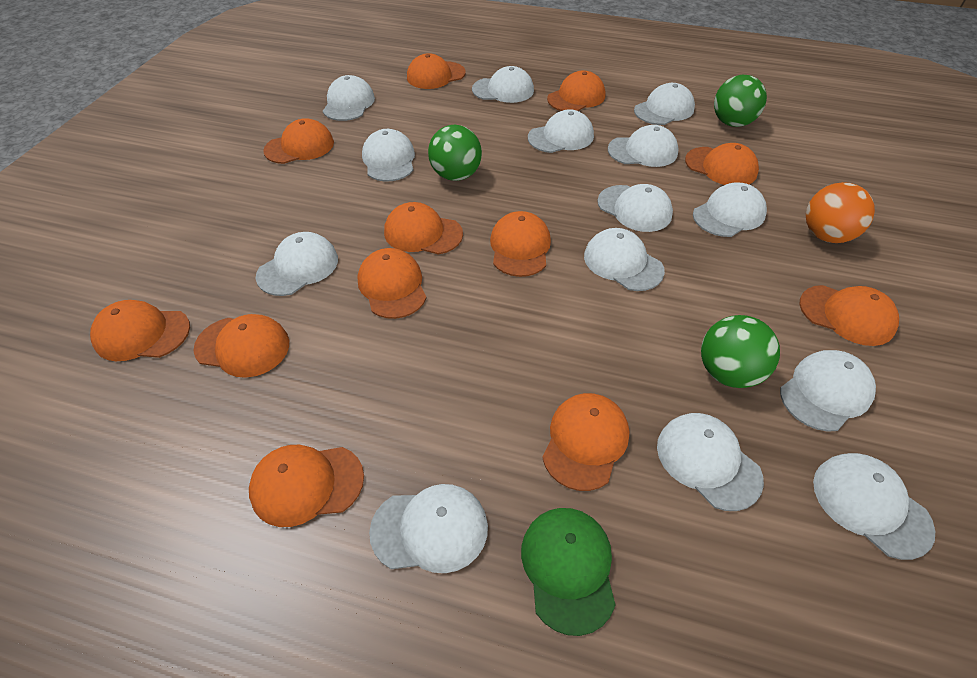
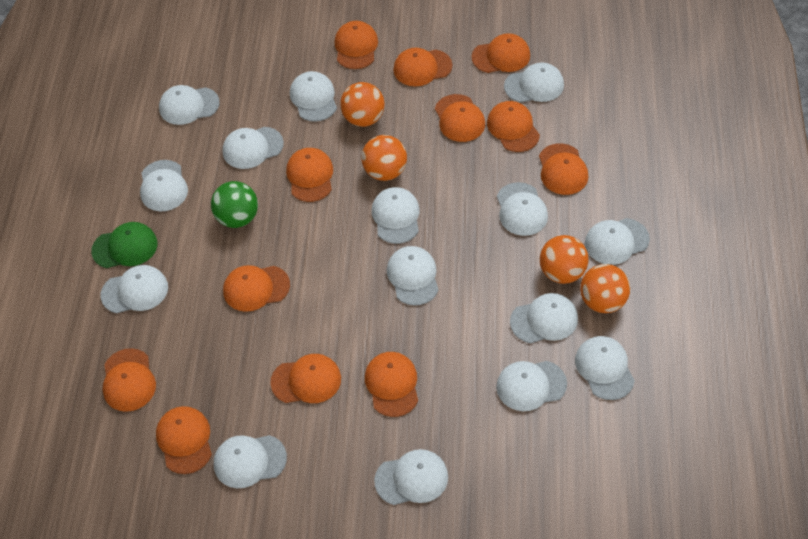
green ball: [428,125,482,181] [701,315,780,388] [714,75,767,127] = 3 -> [211,181,258,228] = 1
orange ball: [806,182,875,243] = 1 -> [340,82,385,127] [361,135,407,181] [540,235,589,284] [580,264,630,313] = 4
white cap: [256,232,338,296] [323,75,375,121] [362,129,415,181] [369,484,488,573] [472,66,534,103] [528,109,594,153] [584,228,665,291] [597,184,673,232] [608,125,679,167] [634,83,695,125] [657,413,764,511] [693,183,767,237] [780,350,876,432] [813,453,935,560] = 14 -> [101,265,168,313] [140,160,188,211] [159,85,220,125] [214,435,287,488] [223,127,284,169] [290,71,337,122] [371,187,420,244] [374,449,448,505] [387,246,439,306] [496,361,567,411] [497,182,548,236] [504,62,564,103] [510,293,578,343] [575,336,635,400] [585,218,650,265] = 15

